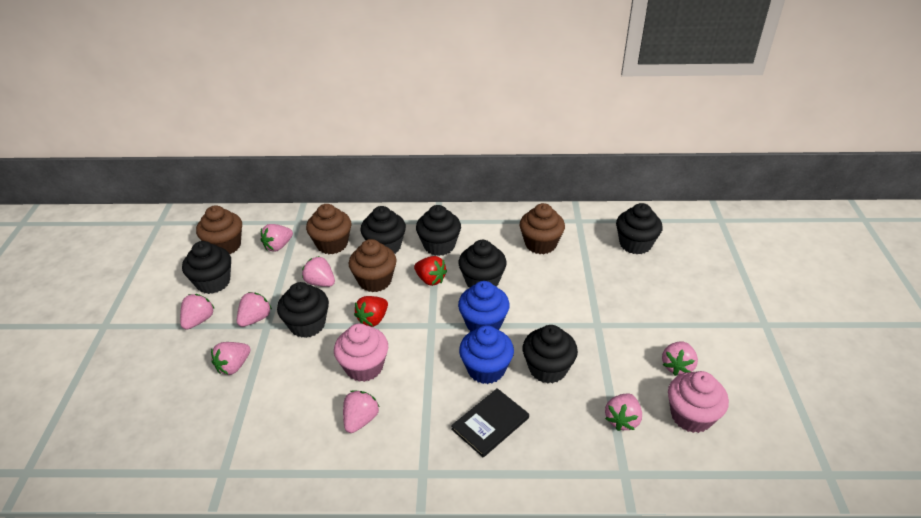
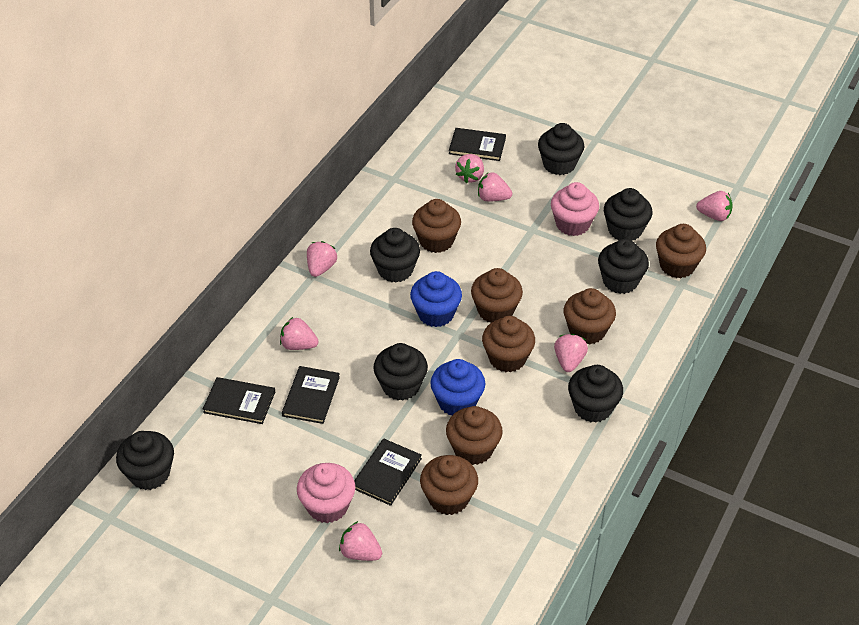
black book: [451,388,529,457] = 1 -> [203,377,275,424] [282,366,340,424] [354,438,422,506] [449,128,506,161] = 4
brown cupcake: [196,205,242,254] [306,204,352,254] [349,239,397,292] [520,203,565,254] = 4 -> [412,199,461,253] [420,455,478,515] [446,406,503,465] [471,268,523,323] [482,316,535,373] [564,288,616,344] [656,224,706,278] = 7
pink strawberry: [180,294,215,330] [211,342,251,375] [237,292,272,327] [260,224,293,252] [302,256,335,287] [343,390,379,433] [605,393,642,431] [662,341,698,376] = 8 -> [280,317,319,350] [307,241,337,277] [339,521,382,561] [455,154,484,183] [478,172,512,201] [554,334,588,372] [696,191,733,221] = 7
red strawberry: [354,296,388,327] [414,256,447,286] = 2 -> none = 0

